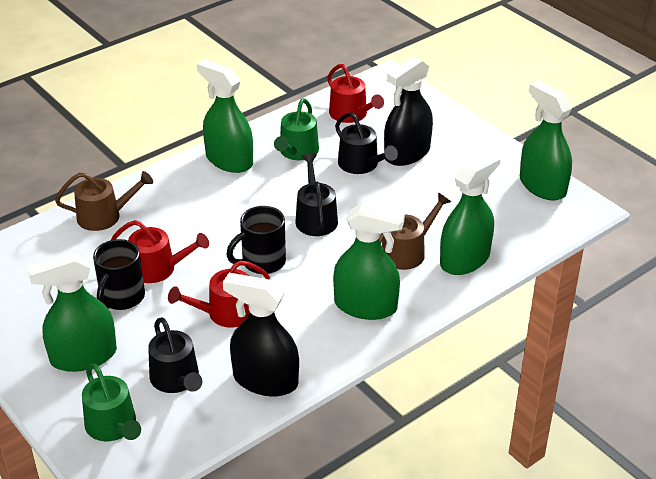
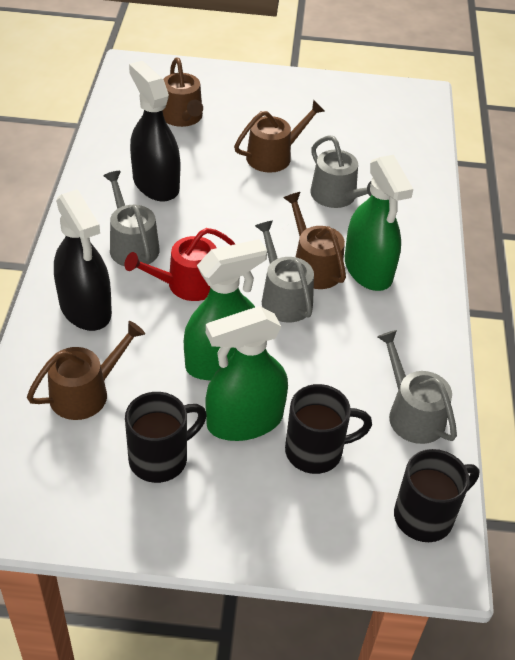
black mug: [93,239,145,310] [226,206,286,274] = 2 -> [125,392,207,483] [285,384,372,474] [394,449,479,542] = 3
black watering can: [148,317,202,393] [295,154,338,236] [335,112,398,174] = 3 -> none = 0
brown watering can: [55,171,153,231] [380,192,451,270] = 2 -> [27,321,145,420] [162,58,203,127] [234,100,325,173] [283,192,346,289] = 4
green spray bottle: [27,252,117,372] [197,59,253,173] [333,202,405,320] [440,150,501,275] [520,81,572,201] = 5 -> [184,239,267,381] [205,306,288,441] [345,155,413,291] = 3
green watering can: [82,363,141,441] [274,98,319,160] = 2 -> none = 0
grey watering can: none = 0 -> [103,171,160,266] [255,221,314,322] [310,135,372,208] [377,330,457,444] = 4
red watering can: [111,220,209,283] [168,261,270,328] [327,64,384,123] = 3 -> [124,228,235,301] = 1

